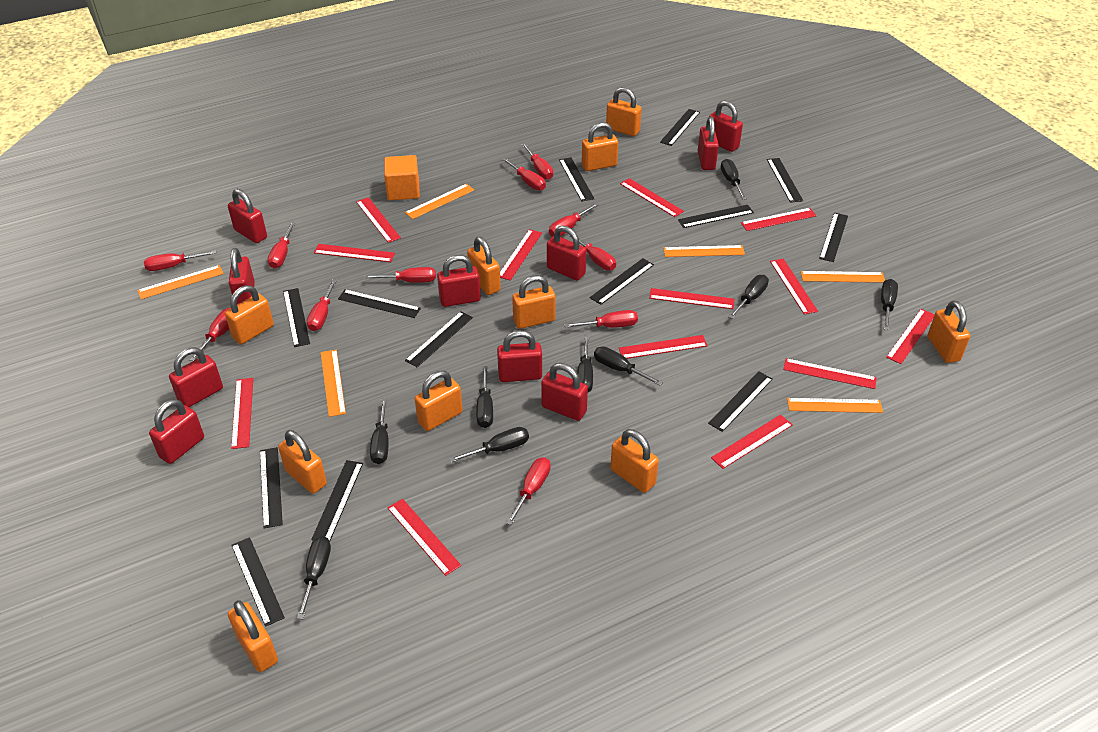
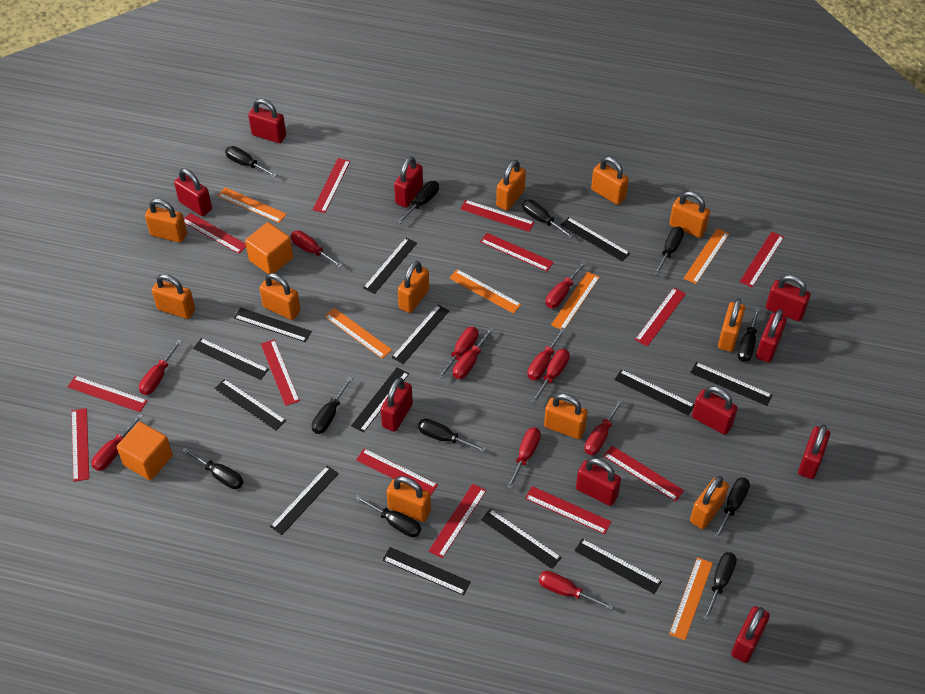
black screwdriver: [297,536,331,619] [370,398,389,464] [449,427,529,463] [476,366,493,428] [577,335,593,392] [594,346,663,386] [721,159,747,200] [728,275,769,319] [881,279,898,330] = 9 -> [182,448,243,489] [225,146,277,177] [312,377,353,434] [355,495,421,537] [397,181,439,224] [418,419,486,452] [522,200,574,238] [654,227,684,275] [703,552,737,621] [714,477,750,540] [738,307,761,362] = 11
orange cube: [384,155,420,200] = 1 -> [117,422,173,480] [245,222,293,274] = 2
orange padlock: [225,285,274,344] [228,600,278,672] [278,430,327,494] [415,371,463,431] [467,237,501,295] [512,275,555,329] [582,122,618,171] [606,87,642,136] [610,429,659,493] [927,300,970,363] = 10 -> [145,199,187,243] [152,274,195,319] [260,273,300,320] [387,476,431,522] [398,261,429,313] [496,160,526,211] [544,393,588,439] [591,157,629,205] [669,191,710,238] [690,476,729,529] [718,298,745,352] = 11

